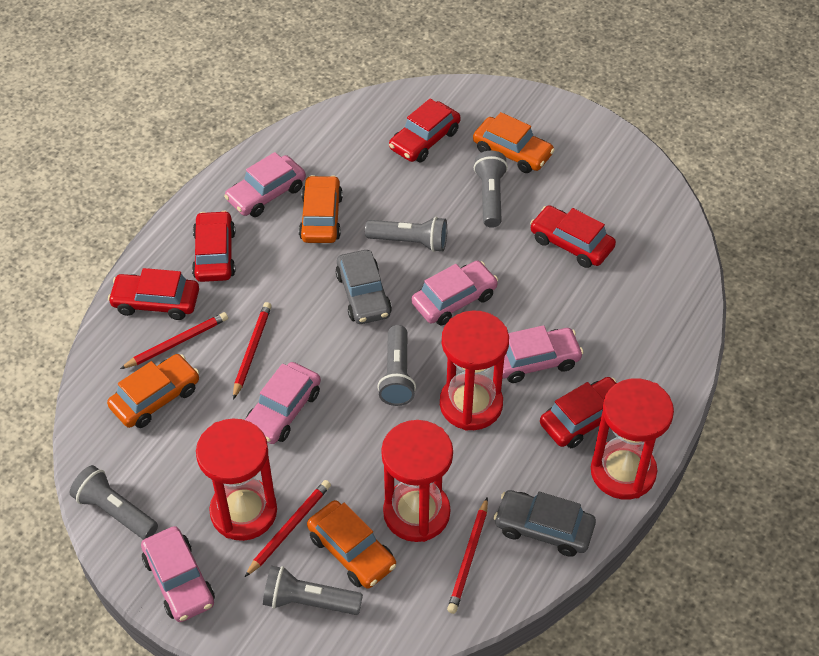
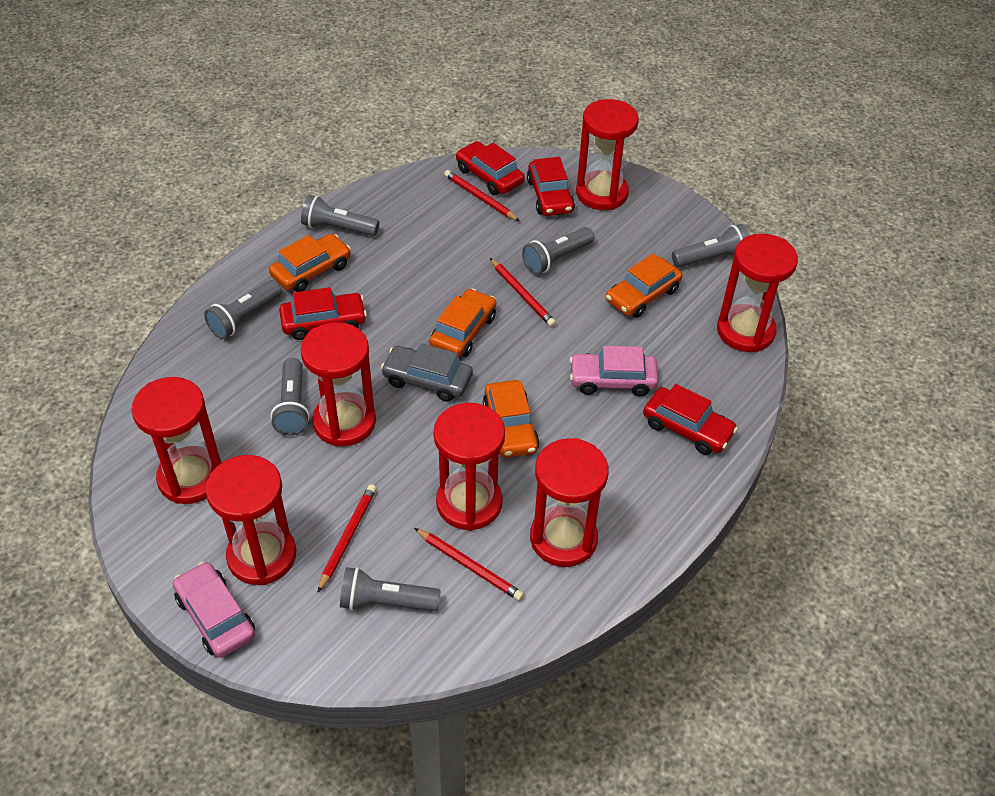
grey car: [336,250,392,324] [494,490,596,557] = 2 -> [381,343,473,402] = 1
grey flashlight: [70,465,158,540] [263,566,363,615] [365,216,447,252] [377,325,416,406] [474,151,508,228] = 5 -> [204,280,282,339] [271,358,310,436] [301,195,379,236] [340,567,441,611] [522,227,594,275] [672,224,749,267] = 6
pink car: [141,526,215,622] [224,152,306,217] [245,362,321,444] [411,261,498,326] [502,325,584,383] = 5 -> [173,562,255,658] [570,346,658,396] = 2
red car: [108,268,199,320] [192,211,235,282] [389,99,461,162] [530,205,616,268] [540,377,617,448] = 5 -> [279,287,367,340] [456,141,525,195] [527,157,575,216] [643,384,738,455] = 4
red hourglass: [196,418,277,541] [381,420,453,542] [440,310,509,431] [591,378,674,499] = 4 -> [131,377,222,504] [206,455,296,585] [300,322,376,447] [433,403,505,531] [530,438,609,567] [576,99,639,210] [717,234,798,352] = 7

